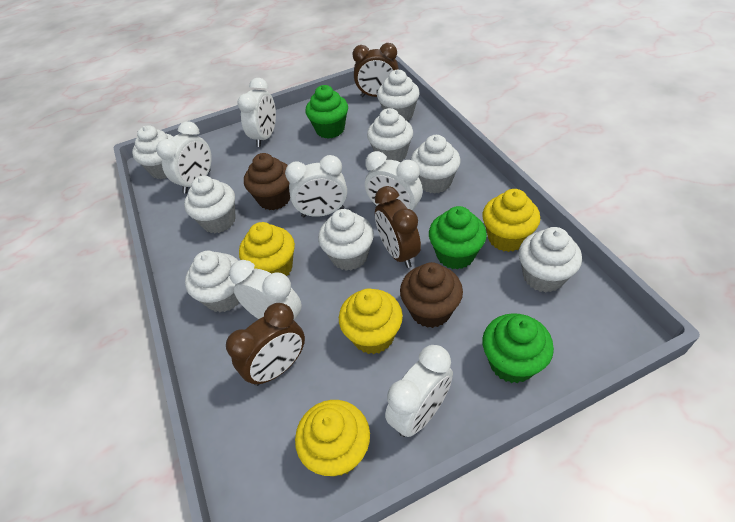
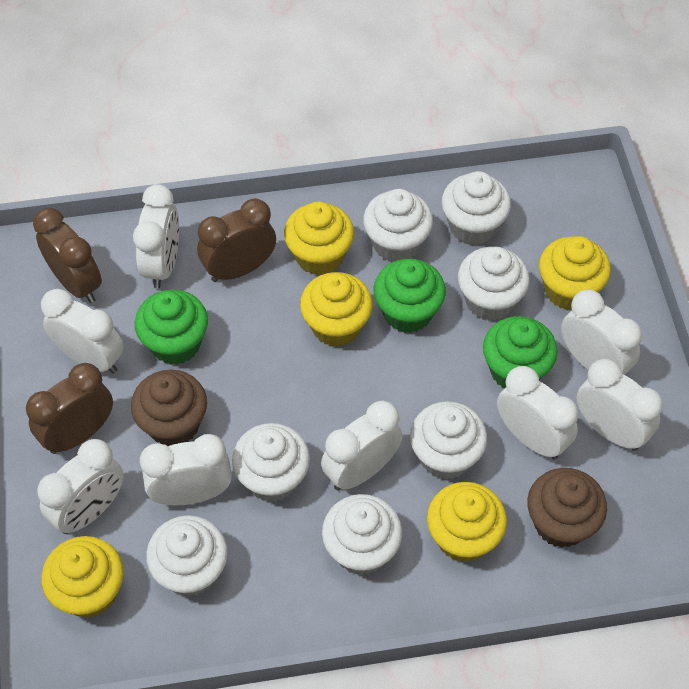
white clock: [156,121,212,194] [229,260,302,320] [237,78,276,147] [285,155,347,218] [365,151,423,211] [385,345,453,437] = 6 -> [37,439,124,534] [41,289,124,374] [133,184,179,288] [140,434,232,505] [321,401,403,491] [497,366,579,459] [561,289,642,375] [577,359,663,451] = 8
white cupcake: [132,125,173,179] [184,176,236,233] [185,251,239,312] [318,209,374,270] [367,108,413,162] [377,69,420,121] [411,135,461,194] [519,227,582,293] = 8 -> [146,515,228,597] [232,423,310,502] [322,494,402,575] [363,189,433,262] [410,401,487,480] [442,171,511,245] [458,247,530,321] = 7
yellow cupcake: [239,222,295,276] [295,400,370,476] [339,289,403,354] [482,189,540,252] = 4 -> [41,536,124,618] [284,202,354,275] [300,272,373,347] [427,482,507,562] [539,236,611,310] = 5

